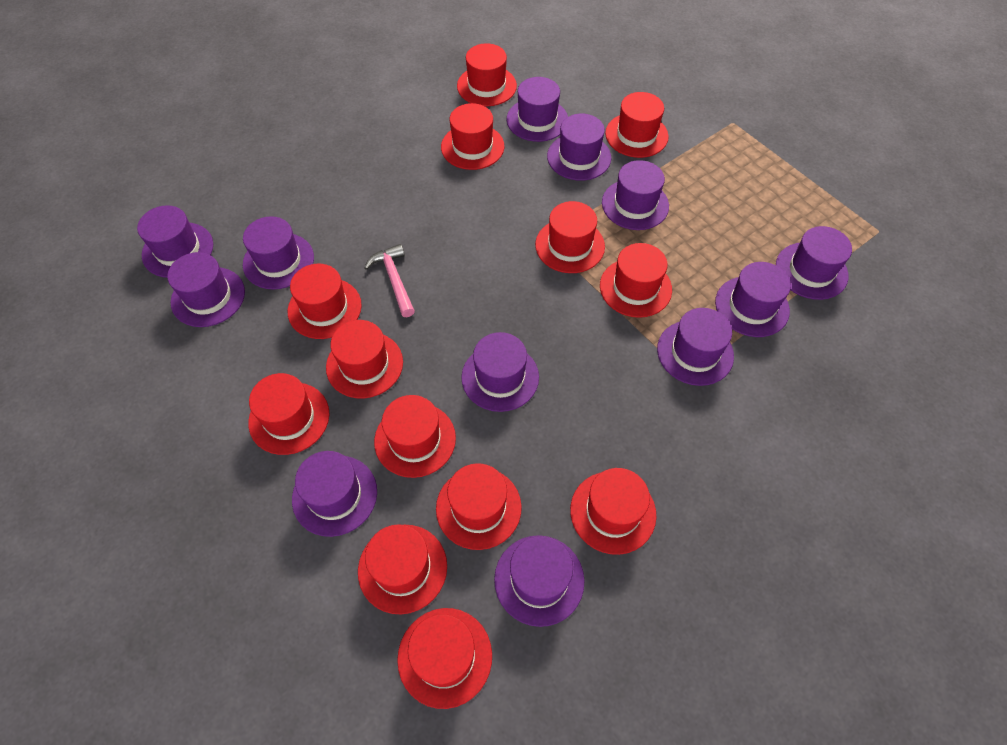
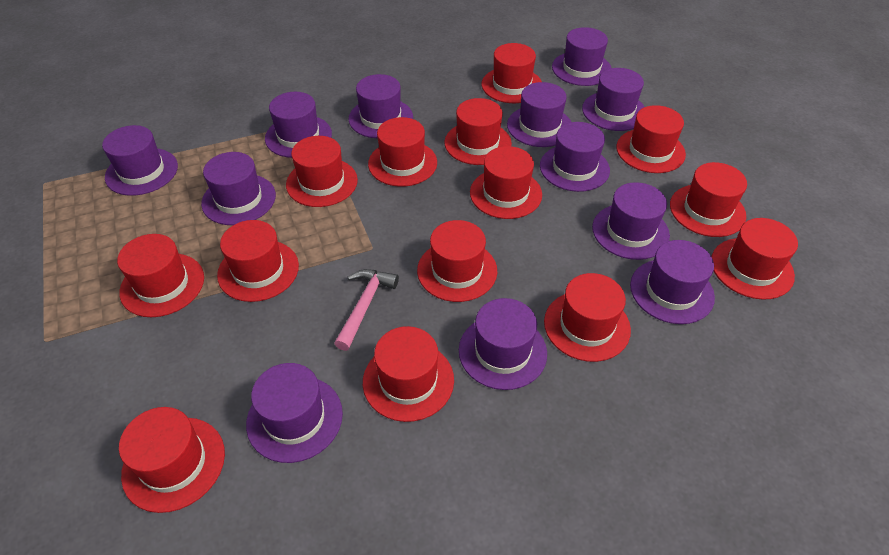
red hat: [248,373,330,455] [288,264,362,339] [326,320,403,399] [358,524,447,614] [374,395,456,478] [397,608,492,709] [436,463,522,550] [441,103,504,170] [457,43,517,106] [535,201,605,273] [570,468,657,555] [600,243,672,318] [605,92,669,158] = 13 -> [117,234,204,317] [119,407,225,513] [217,220,299,302] [286,136,358,207] [363,326,454,422] [368,117,437,187] [417,220,497,302] [444,98,512,165] [470,146,542,219] [482,43,542,103] [544,273,631,362] [616,105,686,173] [670,162,747,237] [712,218,798,300] = 14

